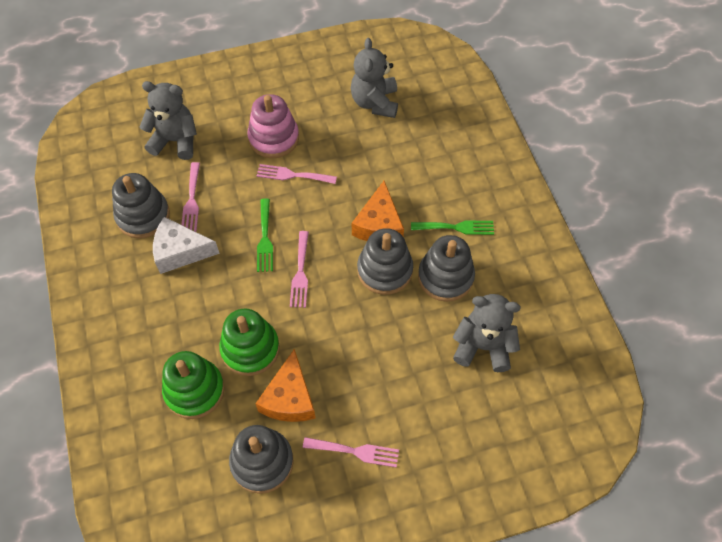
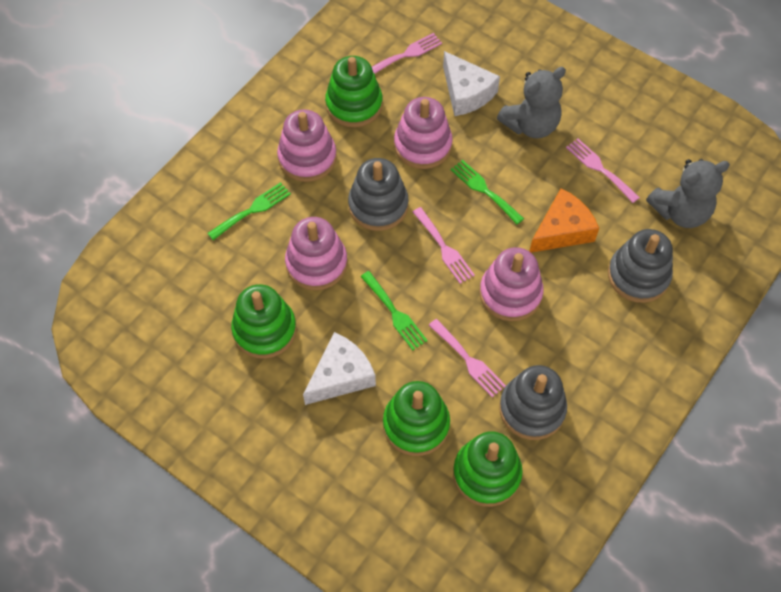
green fork: [257,198,273,272] [411,220,494,235] = 2 -> [207,182,291,240] [360,271,428,350] [450,160,524,224] = 3
green stacking toy: [162,351,225,419] [219,308,280,376] = 2 -> [231,284,297,359] [325,56,383,127] [383,381,450,456] [453,431,523,507] = 4
grey stacking toy: [112,173,170,238] [229,425,294,494] [357,228,413,295] [418,235,475,302] = 4 -> [348,158,409,231] [499,365,567,440] [608,229,673,303] = 3
grey teddy bear: [139,81,197,160] [351,38,398,118] [453,294,521,372] = 3 -> [497,67,566,138] [646,159,730,228] = 2
orange cheese: [255,349,316,422] [352,181,404,241] = 2 -> [529,188,599,253] = 1
pink stacking toy: [247,94,299,158] = 1 -> [277,109,337,182] [285,217,348,290] [394,97,453,169] [479,247,544,321] = 4
white cheese: [153,217,220,274] = 1 -> [303,332,376,405] [443,51,500,116] = 2

